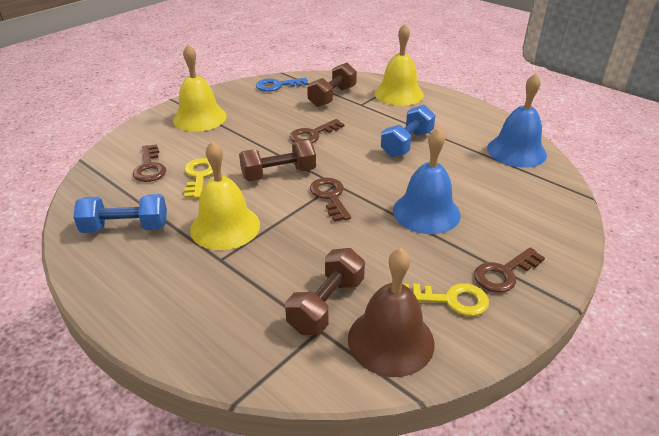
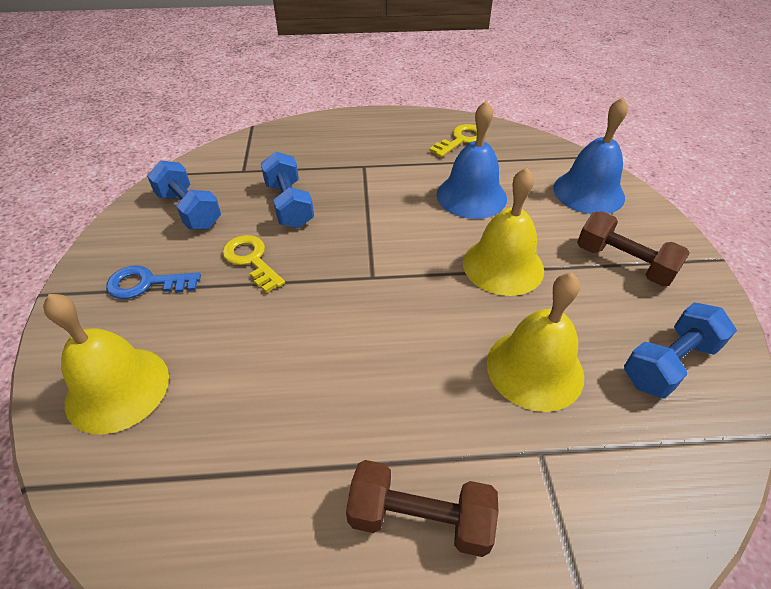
blue dumbbell: [73,194,167,233] [381,105,436,157] = 2 -> [147,160,221,229] [261,151,314,228] [624,302,737,398] = 3
brown bell: [348,248,435,377] = 1 -> none = 0
brown dumbbell: [239,140,316,181] [285,248,365,335] [307,62,357,107] = 3 -> [346,460,498,557] [577,211,690,287] = 2
brown key: [133,144,166,182] [290,119,344,143] [310,178,351,222] [474,247,545,293] = 4 -> none = 0

